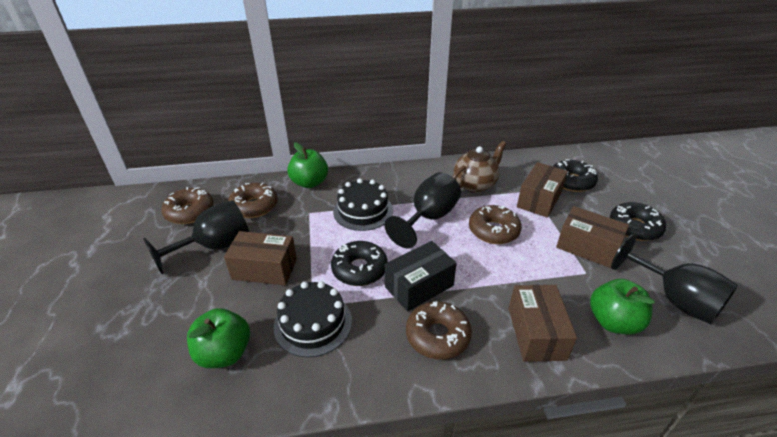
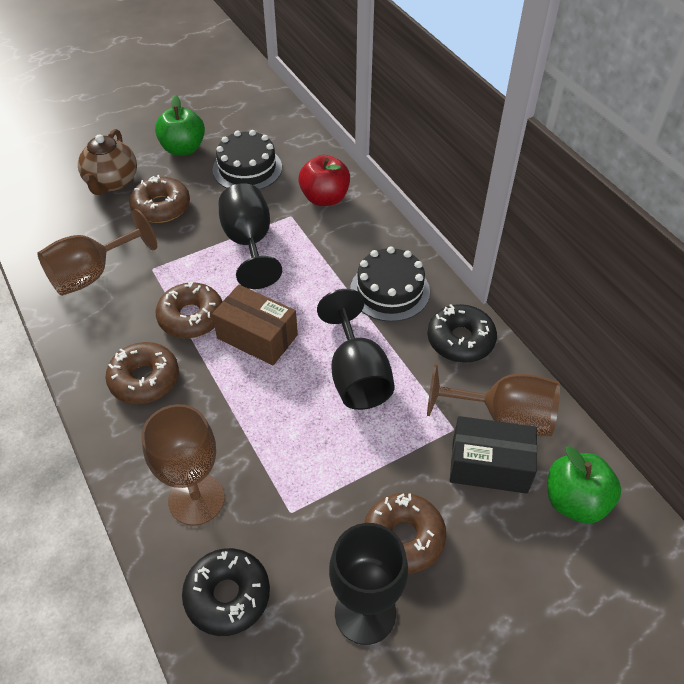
black donut: [331,241,388,286] [553,159,598,192] [610,202,667,241] = 3 -> [182,548,270,636] [428,304,497,363] = 2
brown box: [224,231,297,285] [509,285,577,362] [517,162,568,218] [556,206,629,268] = 4 -> [212,285,298,366] = 1
brown goblet: none = 0 -> [37,209,157,296] [142,404,225,526] [427,364,560,436] = 3
green apple: [187,308,250,368] [287,142,328,188] [590,279,655,334] = 3 -> [155,95,205,156] [548,446,621,524] = 2
red apple: none = 0 -> [298,155,350,206] = 1

